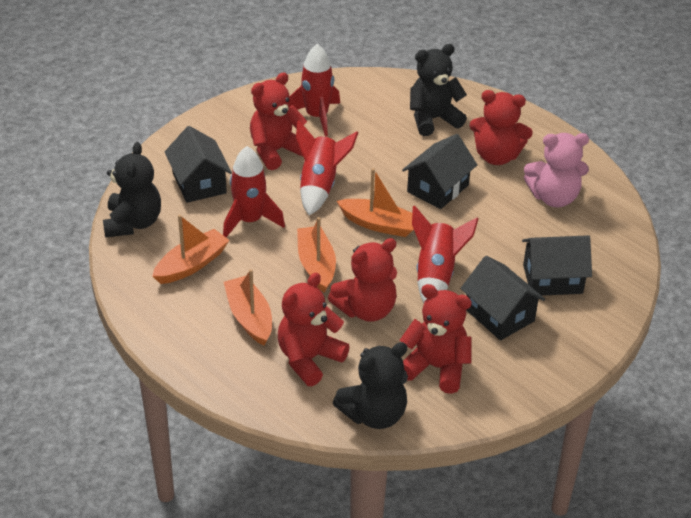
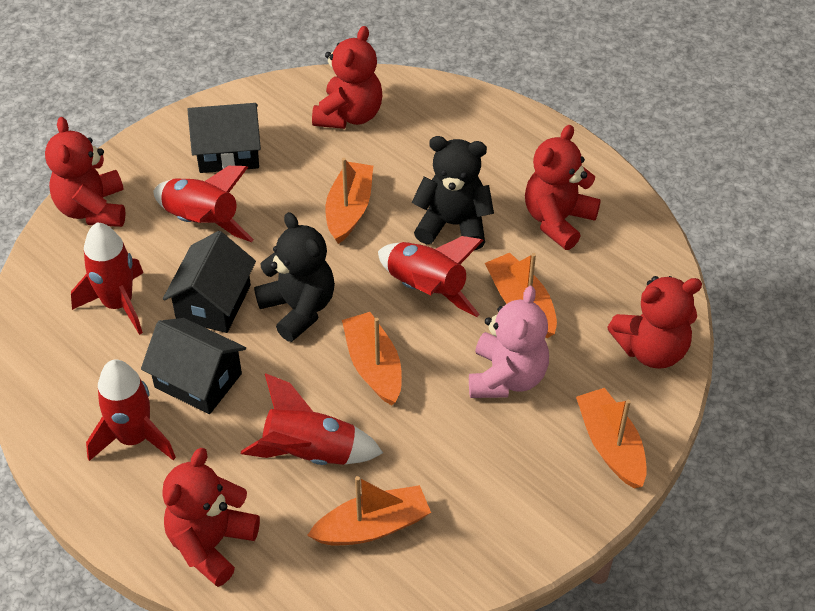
black house: [165,126,232,203] [402,134,477,209] [460,256,545,341] [522,235,592,296] = 4 -> [141,318,246,414] [163,231,256,333] [188,103,261,173] = 3
black teddy bear: [103,142,161,237] [333,342,408,429] [410,44,467,136] = 3 -> [254,212,335,342] [411,136,494,250] = 2
orange boat: [152,215,230,284] [224,269,272,346] [297,217,336,293] [337,168,414,237] = 4 -> [307,476,431,546] [325,158,373,244] [342,312,402,405] [485,253,557,338] [576,388,647,489] = 5
red rocket: [223,146,285,237] [288,44,340,137] [296,120,358,216] [412,205,478,303] = 4 -> [71,222,143,335] [86,359,176,461] [154,166,254,242] [241,373,383,465] [378,236,484,317] = 5

